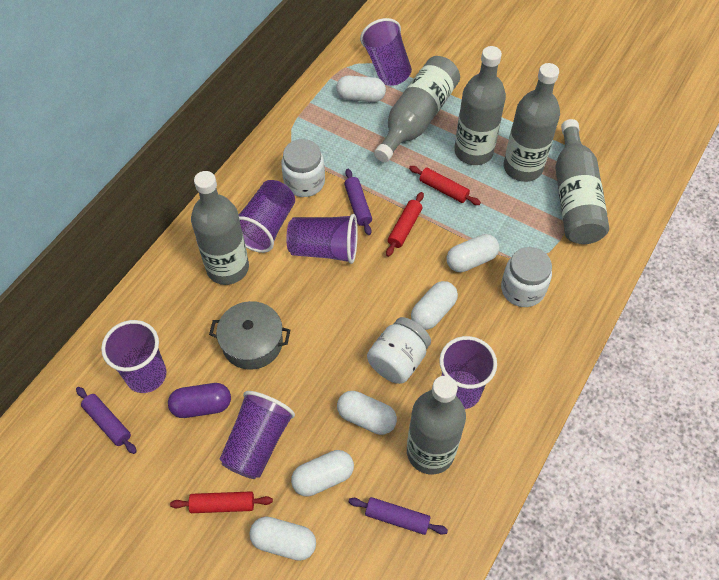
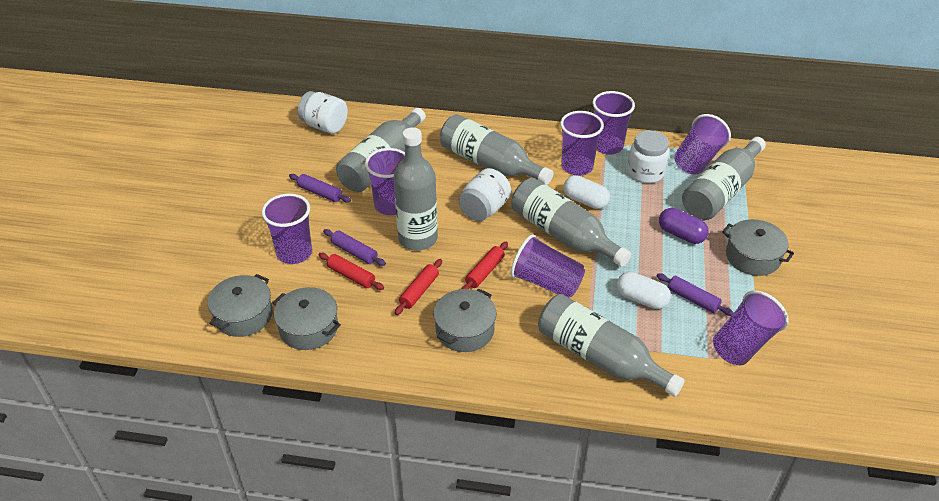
grey pot: [209,301,290,370] = 1 -> [208,274,273,337] [272,287,341,350] [433,288,497,352] [722,219,794,276] = 4
purple cup: [101,320,166,393] [220,391,295,479] [238,180,295,253] [286,214,358,264] [360,18,412,86] [439,336,497,409] = 6 -> [262,193,312,264] [365,148,405,215] [511,234,585,298] [560,111,604,176] [593,91,635,155] [674,114,731,174] [713,290,789,365] = 7
white capsule: [249,517,316,561] [291,450,354,497] [336,76,386,102] [337,391,397,435] [411,281,458,330] [447,234,499,272] = 6 -> [563,175,610,209] [617,272,671,309] = 2

